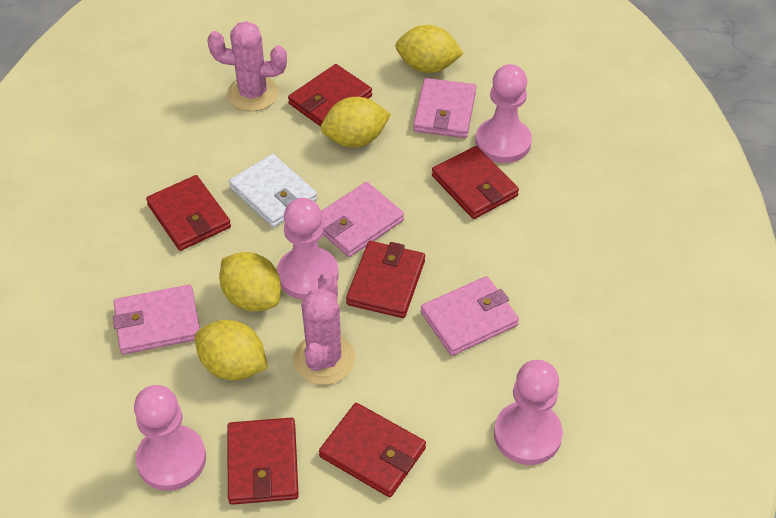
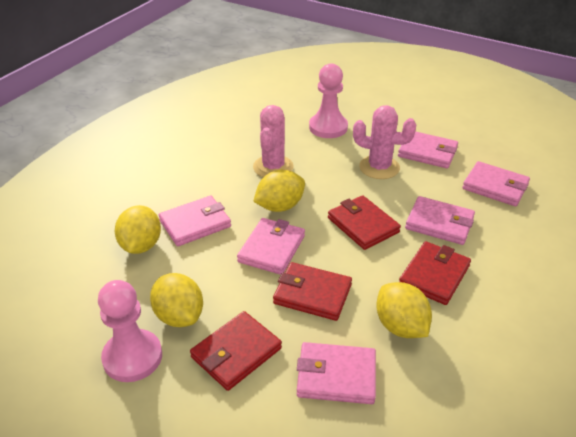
pink pawn: [134,385,206,491] [277,198,339,300] [475,64,532,163] [494,360,563,465] = 4 -> [98,280,162,382] [309,63,348,138] = 2
pink wallet: [113,285,200,354] [321,182,404,257] [413,78,476,138] [421,276,519,356] = 4 -> [159,196,231,246] [237,218,305,275] [297,342,376,404] [398,131,458,168] [405,196,475,245] [462,161,530,206] = 6
red wallet: [146,175,231,251] [227,418,299,505] [288,64,372,127] [319,403,426,497] [346,241,425,318] [432,146,519,219] = 6 -> [190,311,282,391] [273,262,352,321] [328,195,401,250] [399,241,471,305] = 4
white wallet: [229,154,317,228] = 1 -> none = 0

